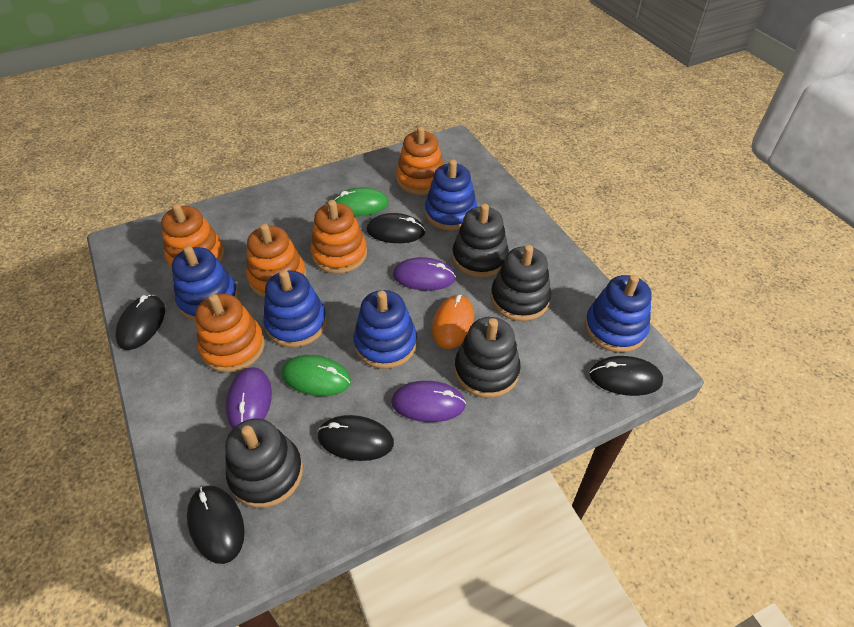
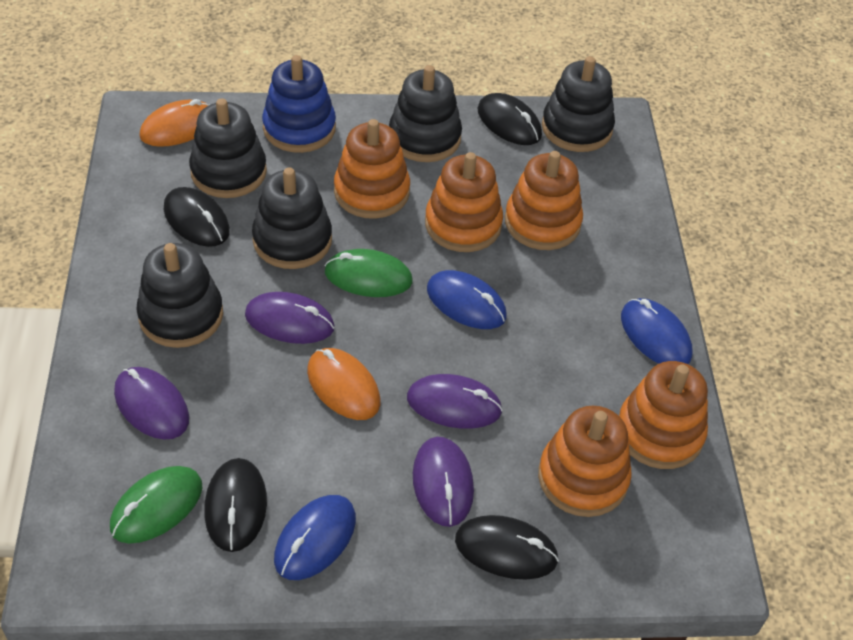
black mouse: [115,295,165,350] [187,486,245,564] [317,415,394,461] [367,213,425,243] [589,356,663,396] = 5 -> [164,187,230,247] [204,458,267,552] [455,515,559,580] [477,93,542,145] = 4
black stacking toy: [225,419,303,508] [452,204,509,278] [455,317,521,398] [491,245,551,321] = 4 -> [136,243,223,348] [189,98,267,198] [252,167,332,269] [389,65,462,162] [542,56,615,152] = 5
blue mouse: none = 0 -> [274,495,356,580] [427,270,507,329] [621,298,693,364] = 3
blue stacking toy: [172,246,239,322] [263,270,327,347] [354,290,417,369] [425,159,477,231] [585,275,652,352] = 5 -> [262,55,336,153] = 1
orange mouse: [432,295,474,349] = 1 -> [139,99,209,147] [307,348,380,420] = 2
purple mouse: [226,367,272,429] [391,381,466,422] [393,257,456,291] = 3 -> [114,367,189,440] [245,292,335,344] [407,374,503,429] [413,437,474,527] = 4

